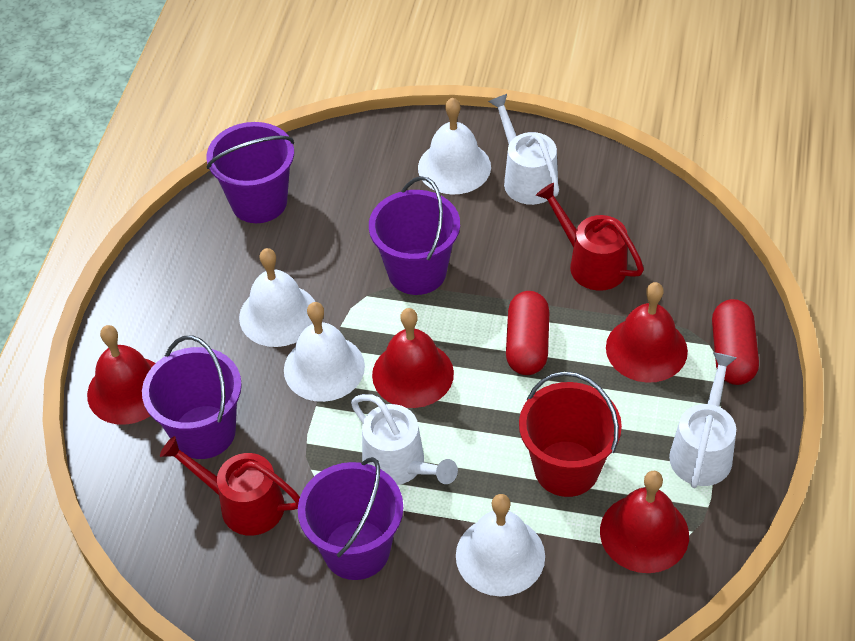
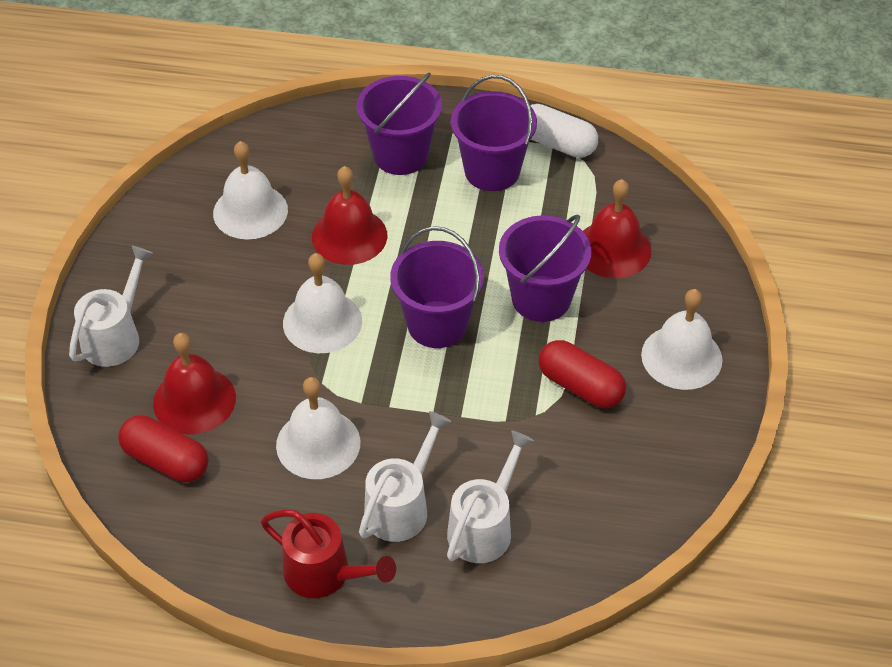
red bell: [87,325,156,425] [372,308,454,408] [600,471,689,573] [606,282,688,383] = 4 -> [153,333,236,435] [312,166,387,265] [583,179,651,278] = 3
red bucket: [519,371,622,497] = 1 -> none = 0
red watering can: [160,436,300,536] [536,183,644,291] = 2 -> [261,509,396,598] = 1
white capsule: none = 0 -> [530,104,598,158] = 1

